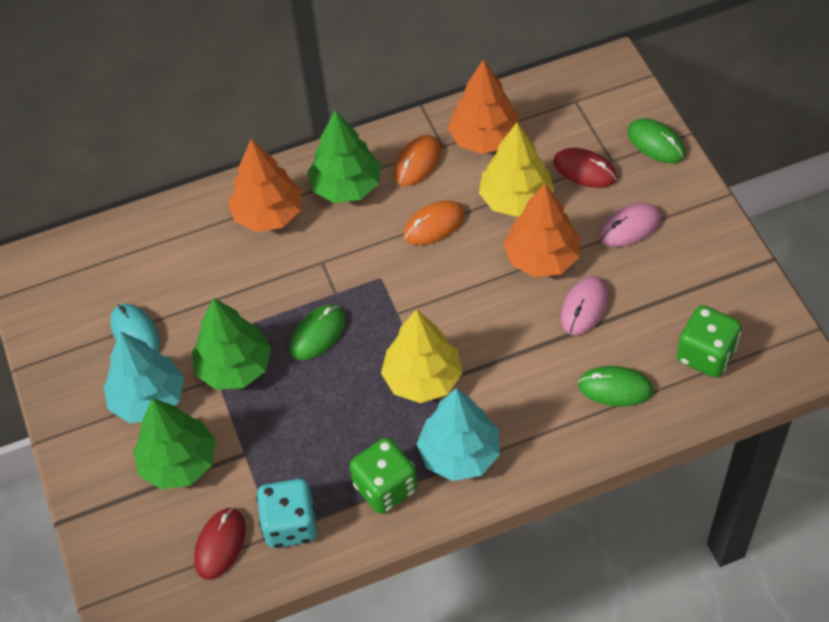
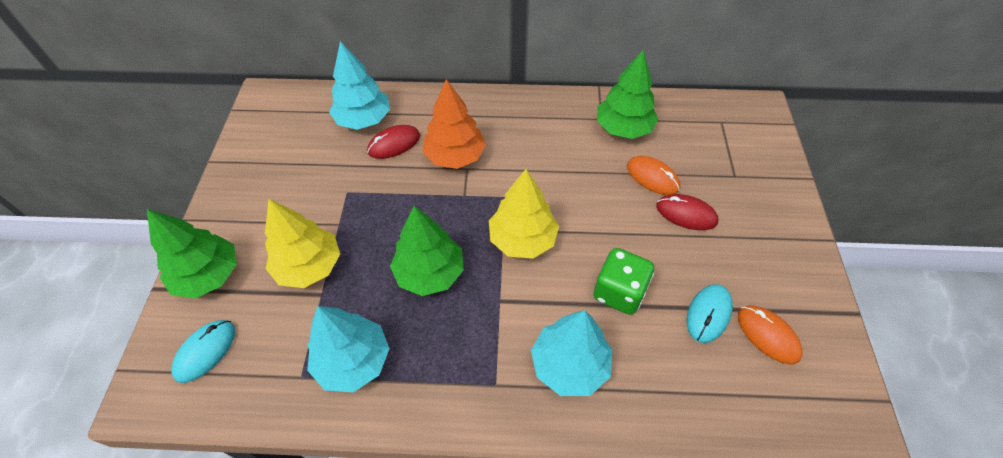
green dice: [350,437,417,514] [677,305,742,377] = 2 -> [594,248,654,315] = 1
green mouse: [290,305,346,360] [578,366,653,407] [627,118,685,163] = 3 -> none = 0
orange tree: [228,139,302,232] [448,59,520,154] [503,183,580,277] = 3 -> [422,79,486,169] = 1
pink mouse: [561,276,608,335] [599,203,661,247] = 2 -> none = 0
turquoise dice: [256,479,317,548] = 1 -> none = 0
turquoise mouse: [110,304,160,351] = 1 -> [171,320,235,383] [687,284,733,343] = 2
turquoise tree: [104,331,184,423] [417,388,500,481] = 2 -> [307,306,390,392] [329,41,390,130] [531,310,612,396] = 3

